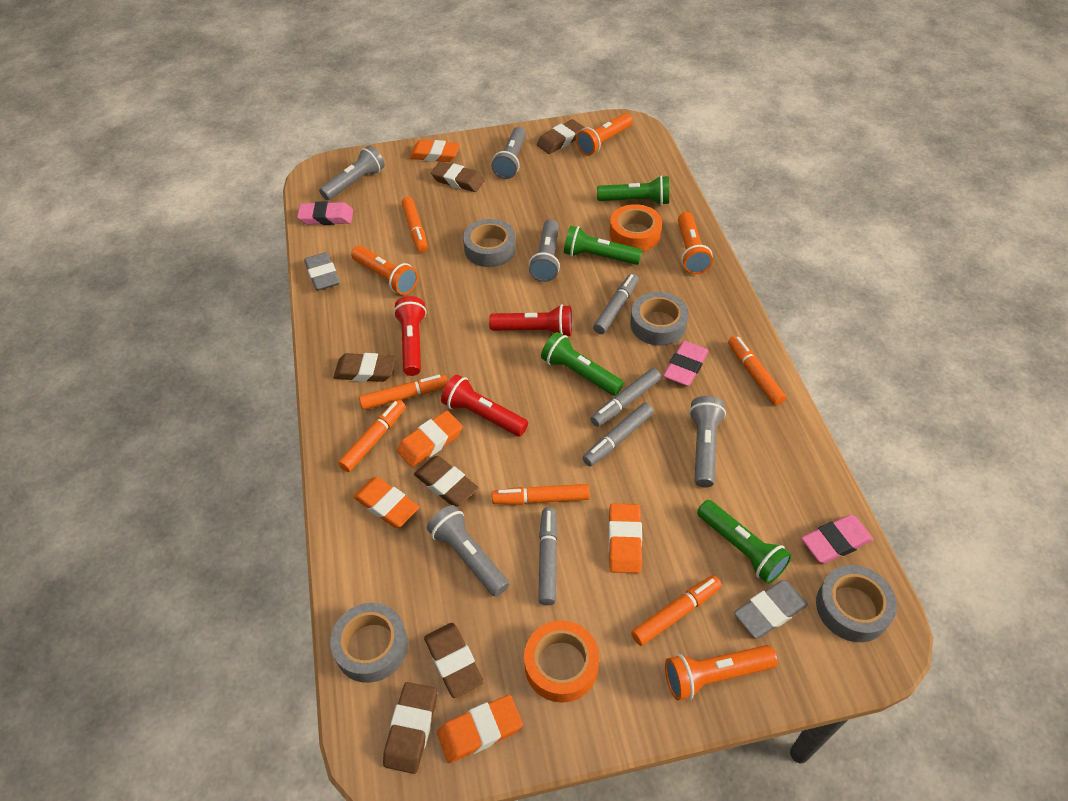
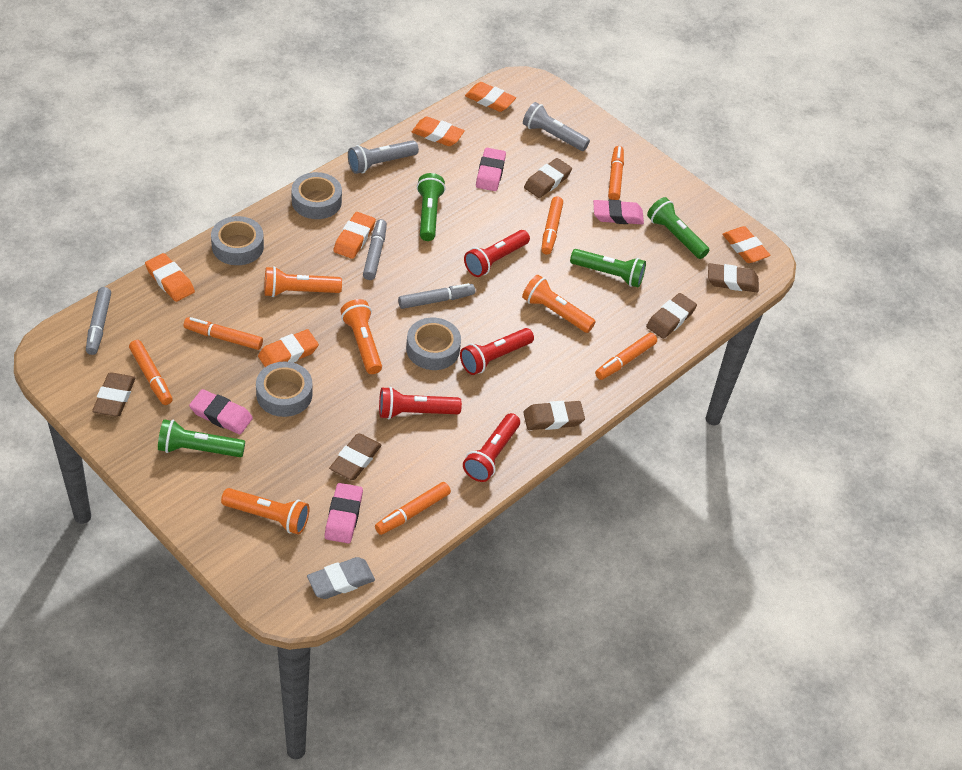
grey eraser: [304,252,340,291] [734,580,808,638] = 2 -> [307,557,375,599] = 1
grey flashlight: [319,145,385,200] [427,505,509,597] [492,127,526,179] [529,219,560,282] [689,396,726,488] = 5 -> [348,140,419,174] [523,102,590,151] = 2
grey marker: [538,508,558,605] [583,403,654,466] [591,368,661,427] [593,273,639,334] = 4 -> [86,287,111,355] [363,219,387,280] [398,283,475,309] = 3
orange eraser: [353,477,419,528] [397,411,463,467] [409,140,460,162] [437,695,523,763] [608,504,642,573] = 5 -> [145,253,195,302] [258,329,319,367] [333,212,376,259] [412,117,465,146] [465,82,516,112] [722,226,770,263] = 6
orange tape: [524,620,599,703] [610,204,662,251] = 2 -> none = 0
pink eraser: [297,201,353,225] [663,341,708,386] [802,515,874,564] = 3 -> [189,389,253,434] [325,483,363,543] [476,148,506,191] [593,200,644,224] = 4
red flashlight: [394,296,427,376] [441,375,528,436] [489,304,572,336] = 3 -> [379,387,462,419] [460,328,534,375] [463,413,520,482] [464,230,530,277] = 4

